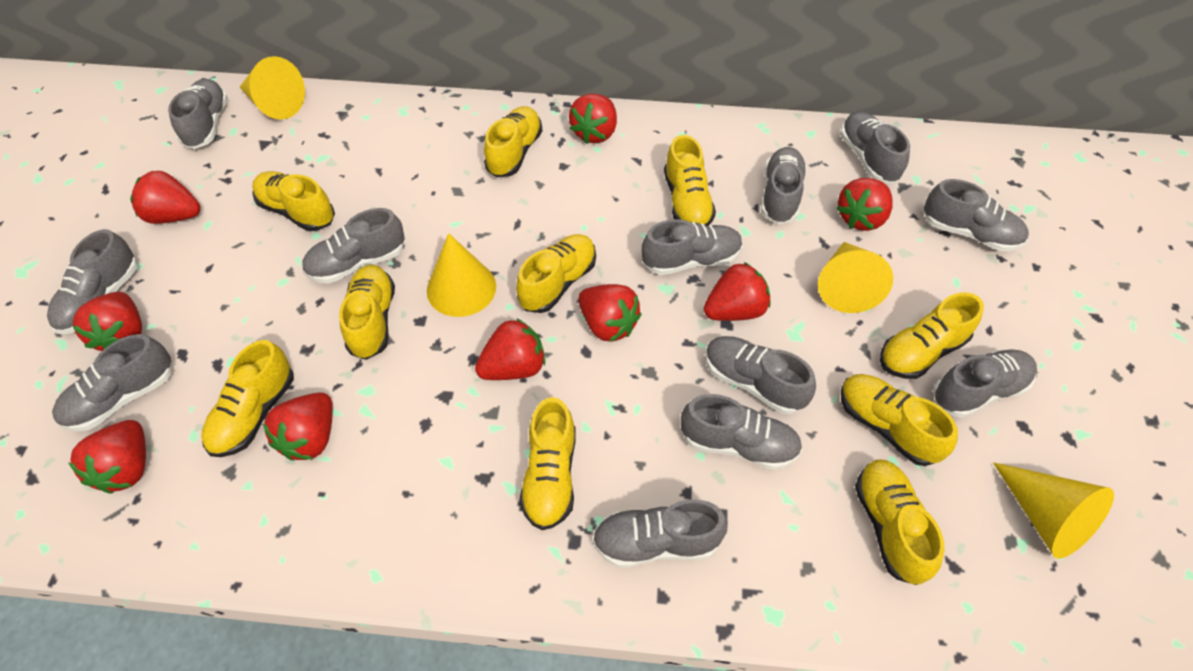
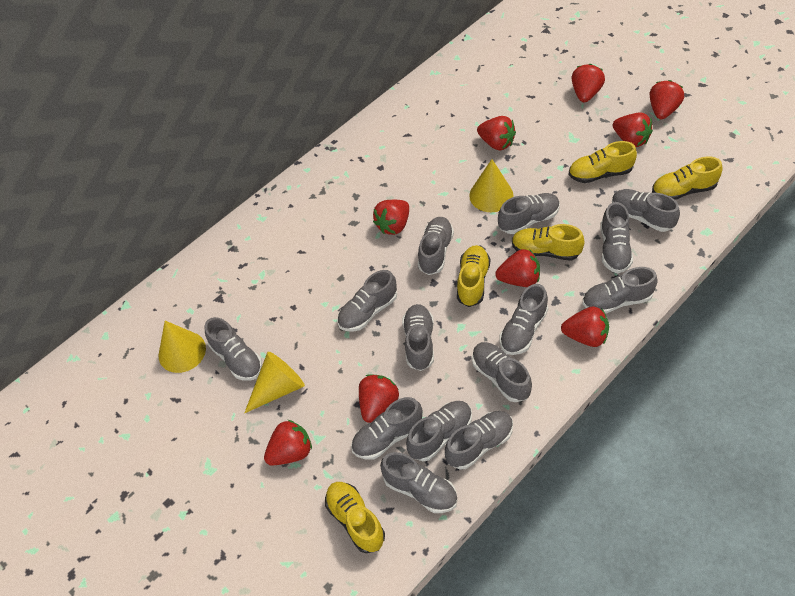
grey shoe: [47,229,138,334] [52,334,172,431] [168,79,228,149] [302,208,405,284] [592,499,728,567] [642,219,743,275] [681,394,802,470] [705,336,816,414] [761,147,807,224] [840,111,910,184] [923,179,1029,251] [933,349,1037,418] = 12 -> [205,317,262,381] [337,270,397,332] [351,397,422,460] [380,452,458,513] [402,304,434,371] [406,401,472,461] [418,217,454,275] [445,411,513,469] [472,342,532,402] [498,193,560,234] [500,284,548,355] [583,267,658,314] [600,202,633,274] [612,189,680,232] = 14
yellow cone: [240,56,305,120] [427,233,496,317] [818,242,893,313] [993,462,1114,558] = 4 -> [158,321,206,373] [244,352,305,413] [469,159,513,212] = 3
yellow shoe: [201,340,294,457] [252,171,335,231] [339,265,395,360] [484,106,542,177] [516,234,596,313] [519,397,576,530] [664,135,716,226] [841,374,958,466] [855,459,945,585] [880,293,984,379] = 10 -> [325,482,385,553] [457,245,490,307] [512,224,585,261] [568,141,637,183] [652,157,723,200] = 5

